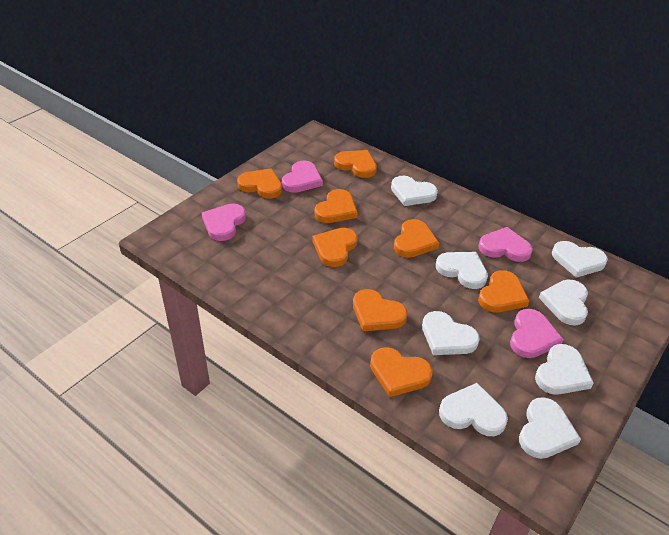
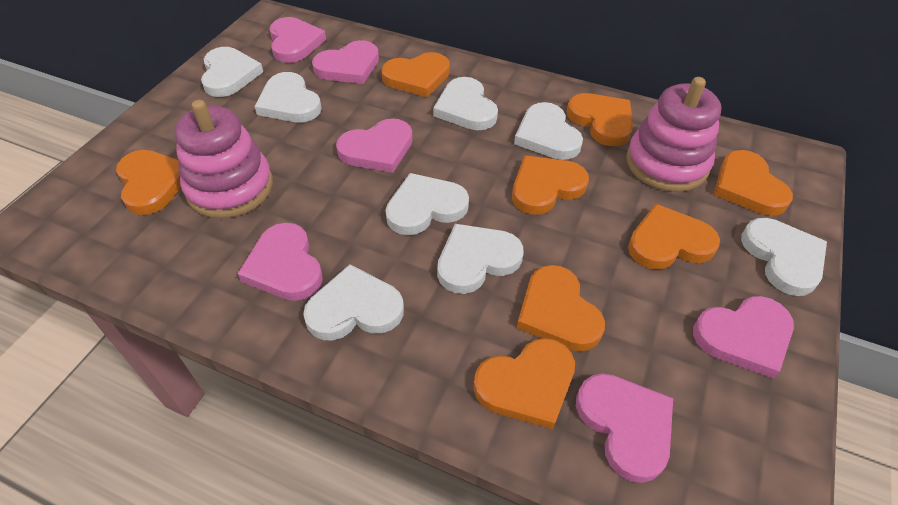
pink heart: [202,204,246,241] [282,161,323,193] [479,227,533,262] [510,309,564,358] = 4 -> [238,223,323,301] [269,17,326,63] [312,40,379,84] [336,118,413,173] [576,373,673,483] [693,296,794,379] = 6
pink stacking toy: none = 0 -> [174,100,273,218] [626,77,721,192] = 2

